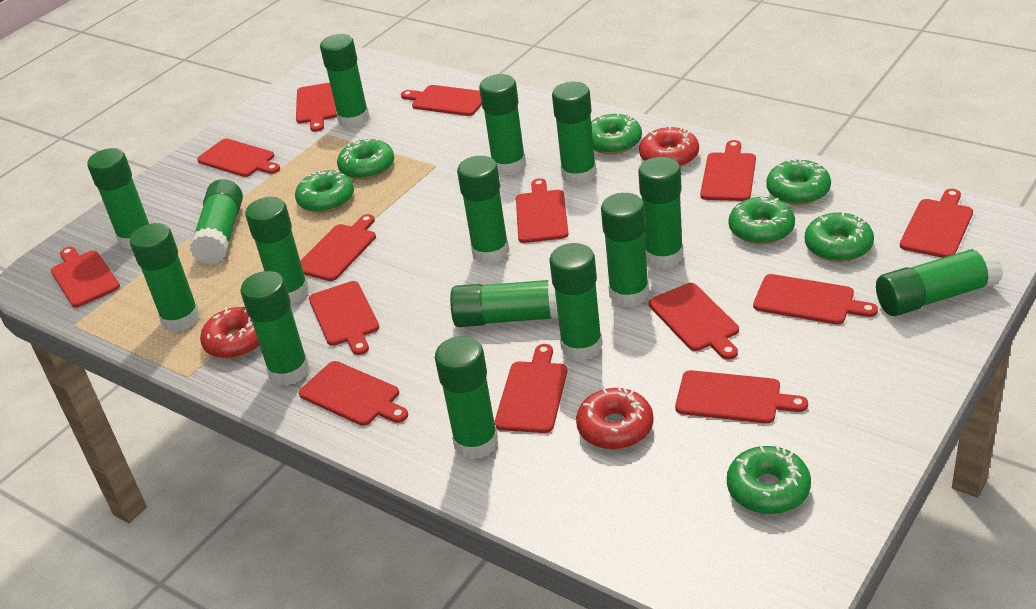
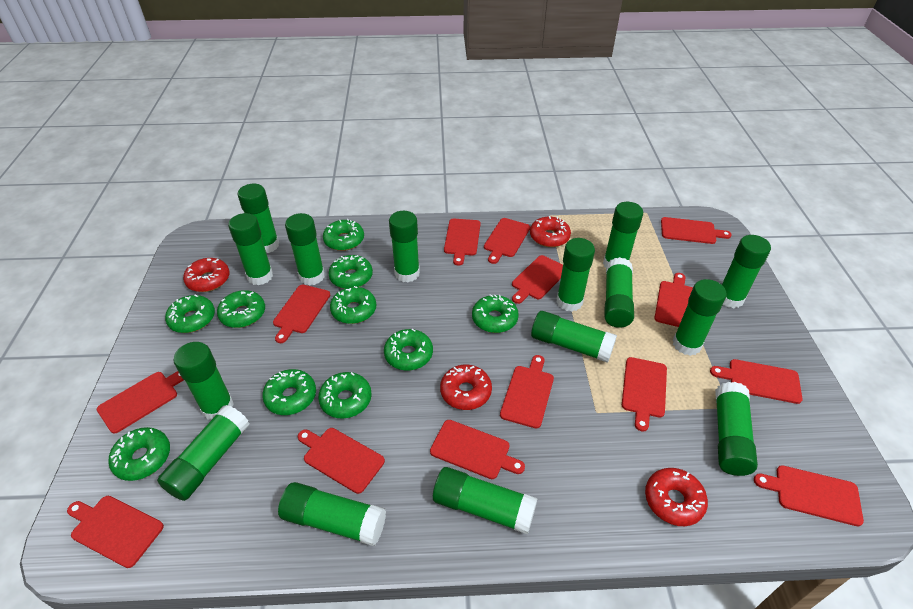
green donut: [295,170,354,213] [337,138,394,180] [591,113,642,154] [727,445,811,514] [728,197,795,244] [766,158,831,205] [805,212,874,262] = 7 -> [108,427,170,481] [165,294,215,333] [217,290,265,328] [262,369,316,415] [318,372,372,419] [323,219,364,251] [328,255,373,289] [330,286,376,324] [384,329,433,371] [472,294,519,333] = 10
red donut: [200,307,260,359] [576,386,653,450] [639,126,699,167] = 3 -> [183,258,230,292] [440,365,492,410] [530,216,571,247] [645,468,708,526] = 4

